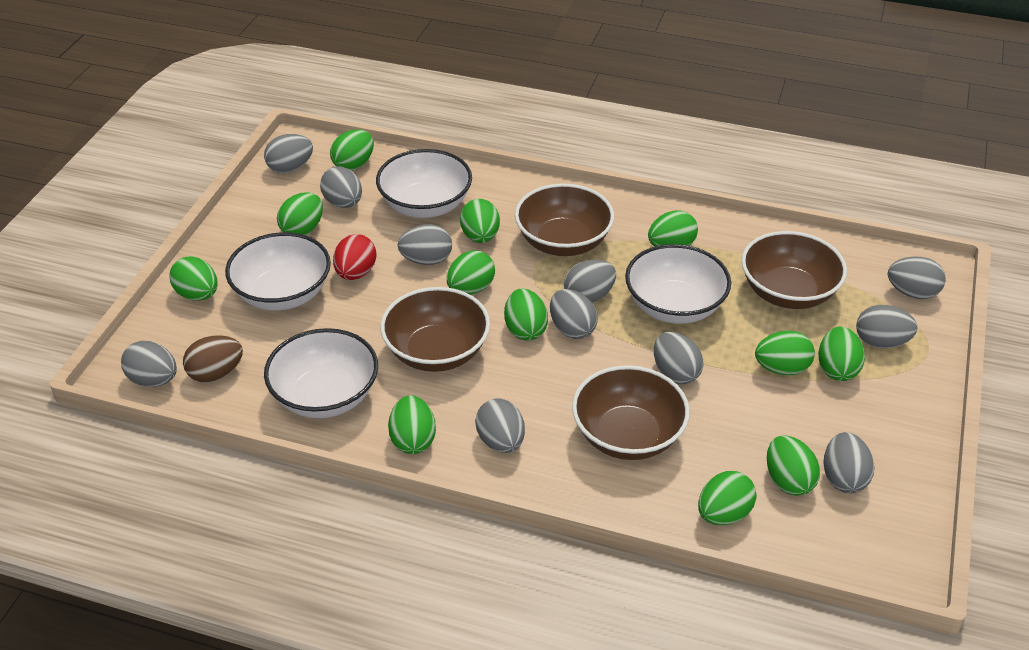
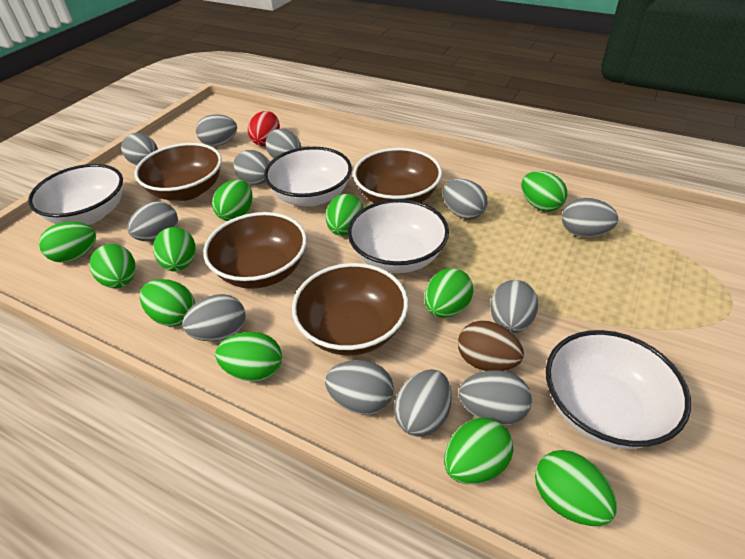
green egg: [169,256,218,301] [277,192,323,235] [330,130,374,171] [388,395,436,454] [447,250,495,295] [460,199,500,243] [504,288,548,340] [648,211,698,247] [698,471,756,525] [755,331,815,375] [767,435,820,496] [818,327,865,381] = 12 -> [39,222,96,263] [89,244,136,288] [140,279,195,326] [153,227,196,272] [212,179,252,221] [215,332,282,382] [326,194,364,236] [425,268,473,318] [444,418,513,484] [521,171,567,212] [535,450,617,526] = 11
grey egg: [121,341,177,387] [264,134,313,173] [320,166,362,208] [398,224,452,265] [475,398,525,453] [550,289,598,339] [564,259,616,303] [654,332,704,384] [823,432,874,493] [856,305,918,348] [888,257,946,299] = 11 -> [121,133,158,165] [127,201,178,242] [182,294,246,341] [196,114,237,146] [233,150,270,185] [266,129,301,158] [325,360,394,414] [394,369,452,437] [443,179,488,220] [459,370,532,425] [490,280,538,333] [562,198,618,237] = 12

